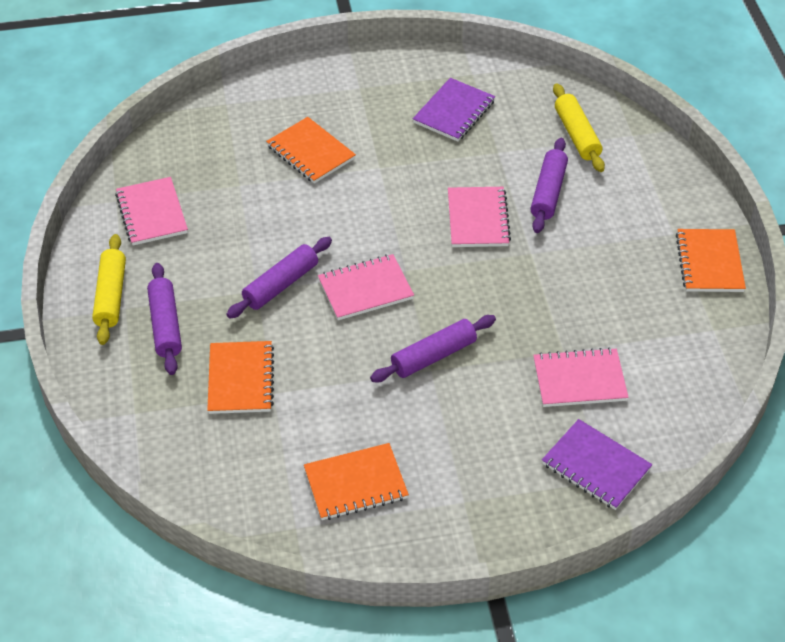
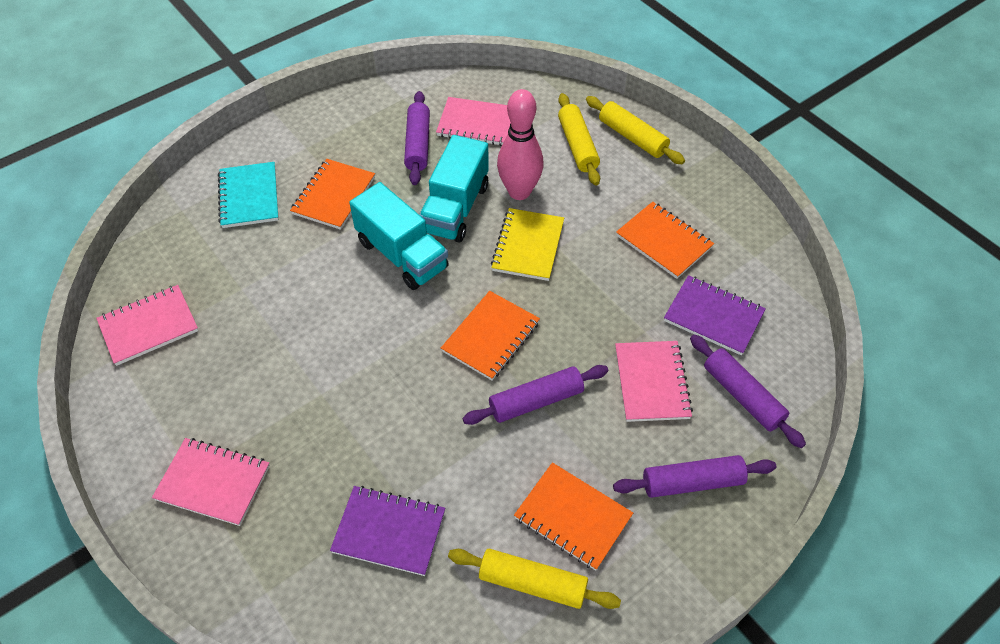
pink bowling pin: none = 0 -> [497,89,544,200] = 1
turquoise notebook: none = 0 -> [218,162,279,228] = 1
turquoise truck: none = 0 -> [349,182,449,290] [419,135,489,243] = 2
yellow notebook: none = 0 -> [491,208,564,281] = 1
yellow rolling pin: [92,234,126,345] [553,83,605,172] = 2 -> [448,549,621,609] [558,93,600,185] [586,96,685,164] = 3

